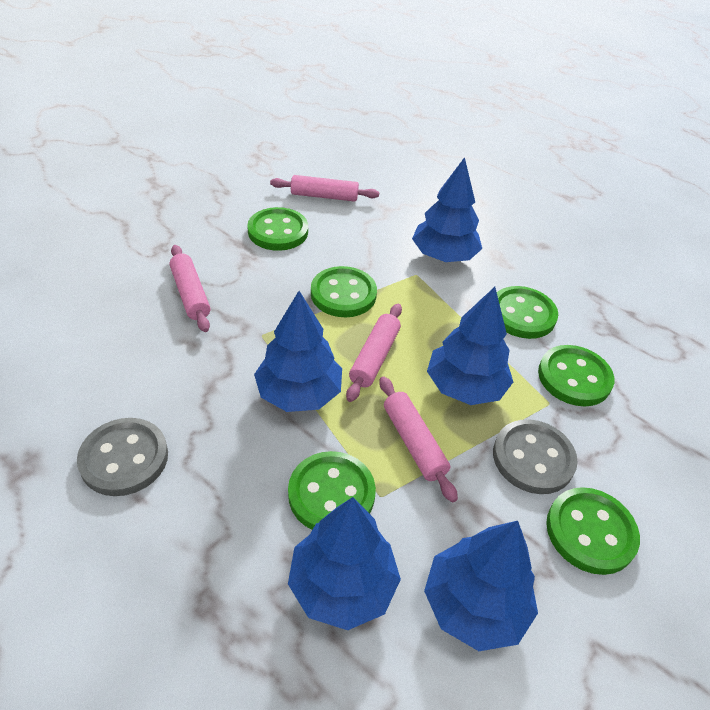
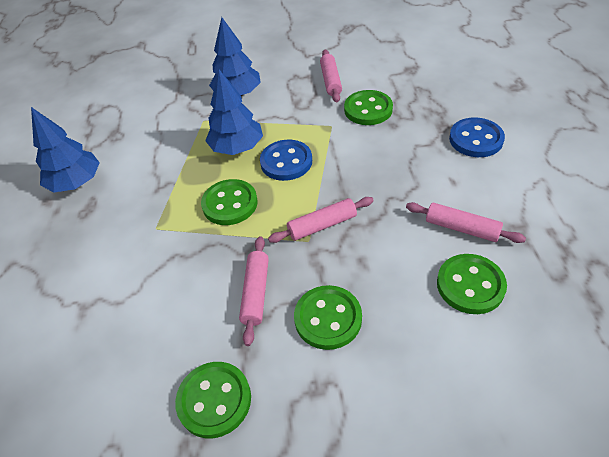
blue button: none = 0 -> [260,140,312,181] [449,117,505,157] = 2
blue tree: [254,291,342,412] [288,497,401,630] [412,157,482,262] [424,521,538,651] [427,287,513,405] = 5 -> [31,107,100,192] [205,70,263,155] [209,17,261,96] = 3
green button: [247,207,308,251] [288,451,376,530] [311,266,377,317] [497,286,558,339] [538,345,615,406] [546,487,640,575] = 6 -> [175,362,251,438] [201,179,258,225] [294,285,362,350] [344,90,393,125] [437,254,507,314] = 5
grey button: [77,418,168,496] [493,419,578,494] = 2 -> none = 0

